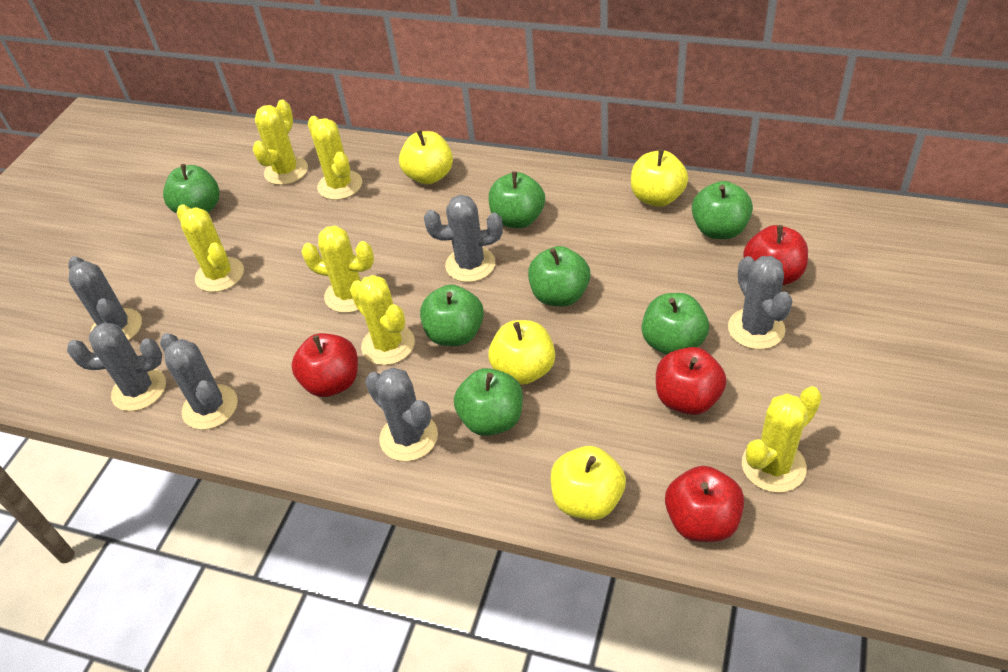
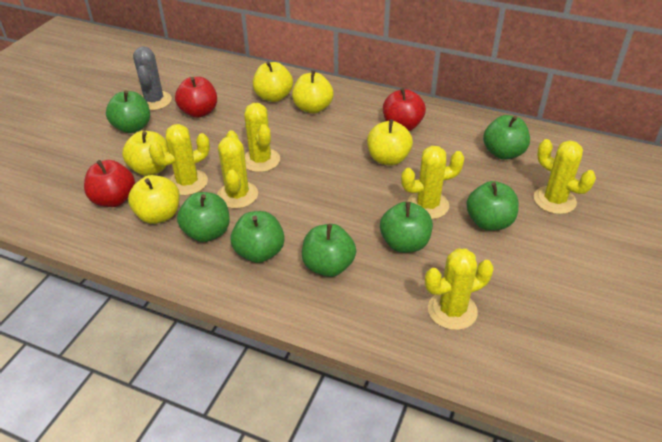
grey cactus: [67,322,166,411] [68,256,142,341] [160,333,238,430] [365,367,438,461] [424,195,503,282] [728,256,793,349] = 6 -> [133,46,172,110] = 1
red apple: [292,333,358,397] [656,347,727,415] [665,466,744,542] [743,225,808,285] = 4 -> [84,160,135,207] [175,77,217,118] [383,88,426,131] = 3
yellow apple: [399,130,453,184] [488,320,555,385] [551,446,626,520] [631,149,688,207] = 4 -> [122,131,169,176] [128,175,180,224] [253,61,293,102] [292,70,334,114] [367,119,413,166] = 5

